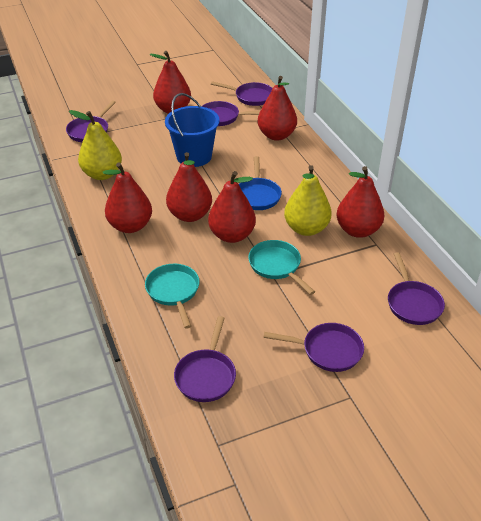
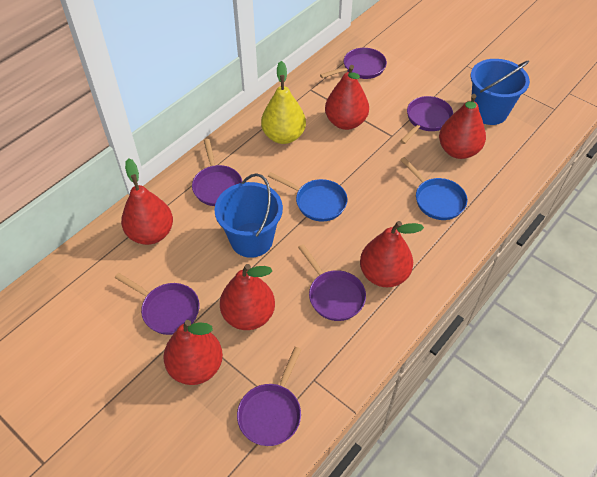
blue bucket: [165,93,219,167] = 1 -> [214,173,283,258] [471,59,530,125] = 2
blue pan: [239,156,282,210] = 1 -> [268,172,347,222] [400,157,467,220] = 2
turquoise pan: [145,264,199,329] [248,240,315,295] = 2 -> none = 0
yellow pear: [69,110,122,180] [284,165,332,236] = 2 -> [261,61,306,144] = 1

